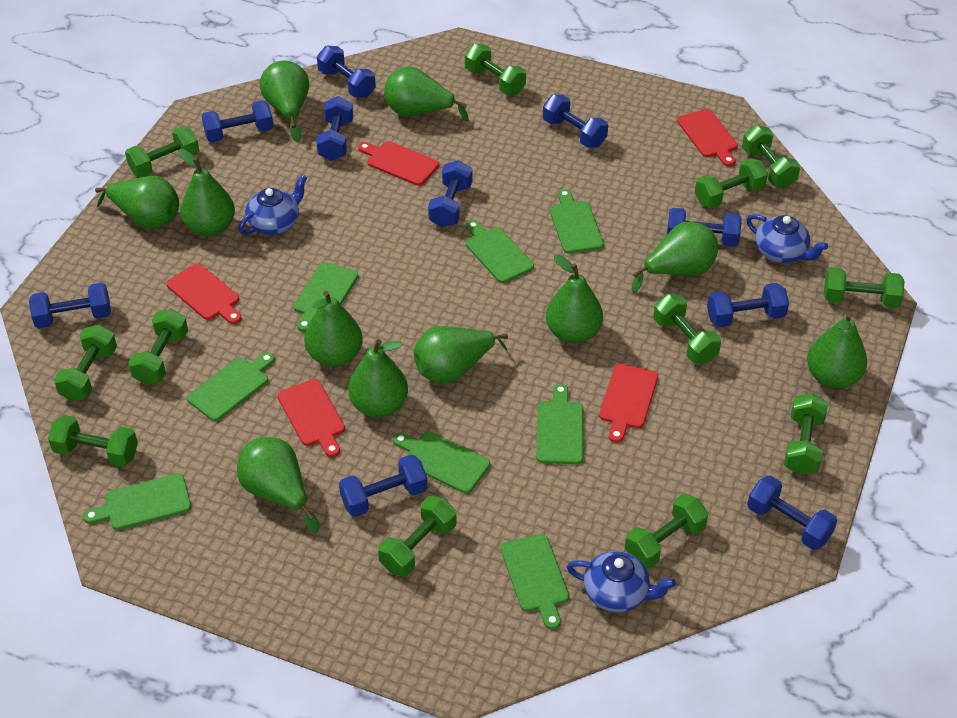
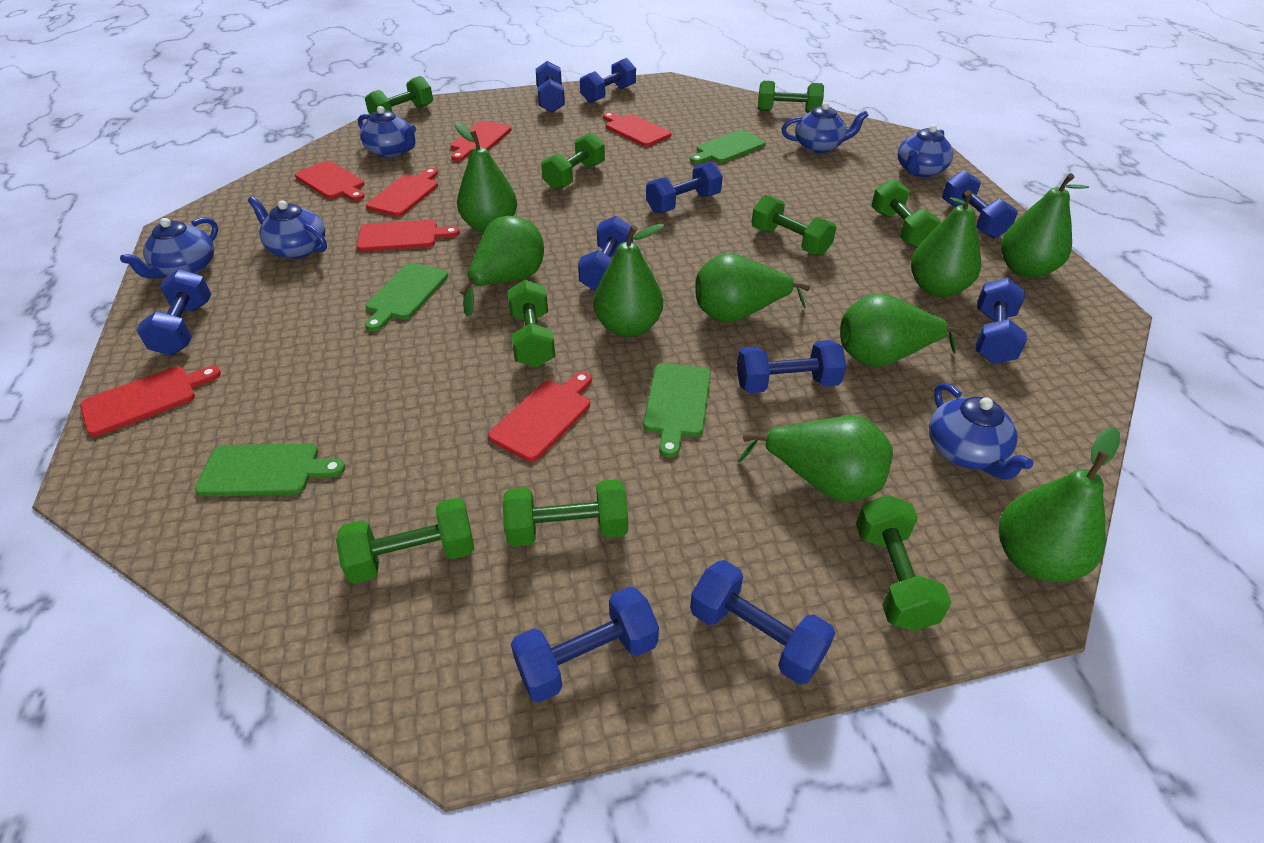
blue teapot: [238,174,307,235] [567,551,676,612] [746,214,828,263] = 3 -> [120,217,218,279] [248,196,327,259] [358,106,416,157] [782,102,869,153] [897,124,953,177] [929,383,1033,480] = 6
green cutting board: [83,473,191,530] [187,352,275,421] [294,262,358,332] [393,432,490,494] [466,220,534,283] [501,534,569,630] [536,384,583,464] [550,189,604,253] = 8 -> [195,444,345,496] [365,263,448,332] [643,363,711,458] [690,130,766,164] = 4
green dumbbell: [48,415,138,467] [54,325,117,402] [125,126,199,177] [128,309,188,385] [378,496,456,577] [465,44,526,95] [625,494,709,568] [653,294,721,364] [695,158,768,208] [742,125,801,188] [784,393,828,475] [824,267,905,308] = 12 -> [336,498,474,584] [365,76,433,115] [503,479,628,547] [507,279,555,368] [541,132,605,190] [752,195,837,256] [758,81,824,113] [856,495,951,631] [871,179,941,248] = 9
green pear: [95,176,179,229] [179,149,235,236] [237,437,319,533] [260,61,309,142] [304,291,363,367] [348,339,408,417] [384,66,468,122] [414,326,508,383] [546,254,603,344] [632,221,719,293] [807,312,867,389] = 11 -> [455,123,517,233] [460,216,544,317] [593,224,664,337] [695,253,810,323] [738,416,893,502] [840,293,964,367] [911,190,981,297] [999,427,1120,582] [1001,173,1089,278] = 9
red cutting board: [166,263,242,324] [277,379,345,457] [358,141,439,186] [599,364,658,443] [677,109,738,166] = 5 -> [80,366,221,437] [295,161,365,201] [356,220,460,252] [366,168,438,217] [451,121,512,161] [488,372,592,462] [603,112,671,147] = 7

